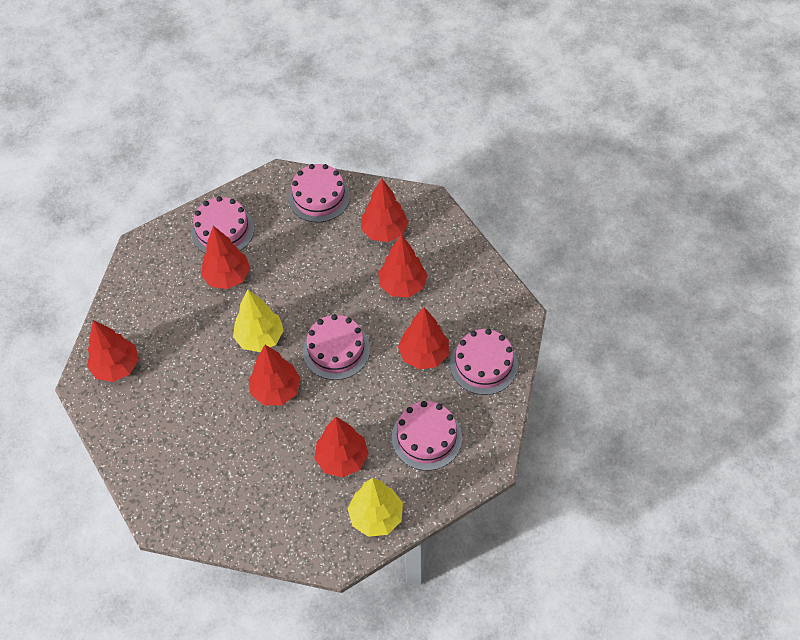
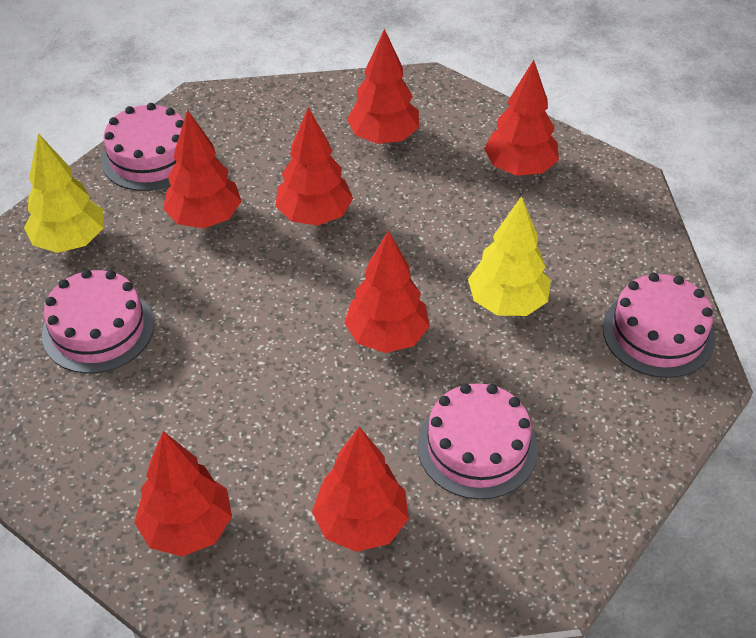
pink cake: [192,196,254,253] [288,164,350,222] [303,314,370,380] [392,401,462,471] [450,329,518,395] = 5 -> [42,269,154,373] [101,103,184,191] [418,383,538,500] [603,273,715,378] = 4

